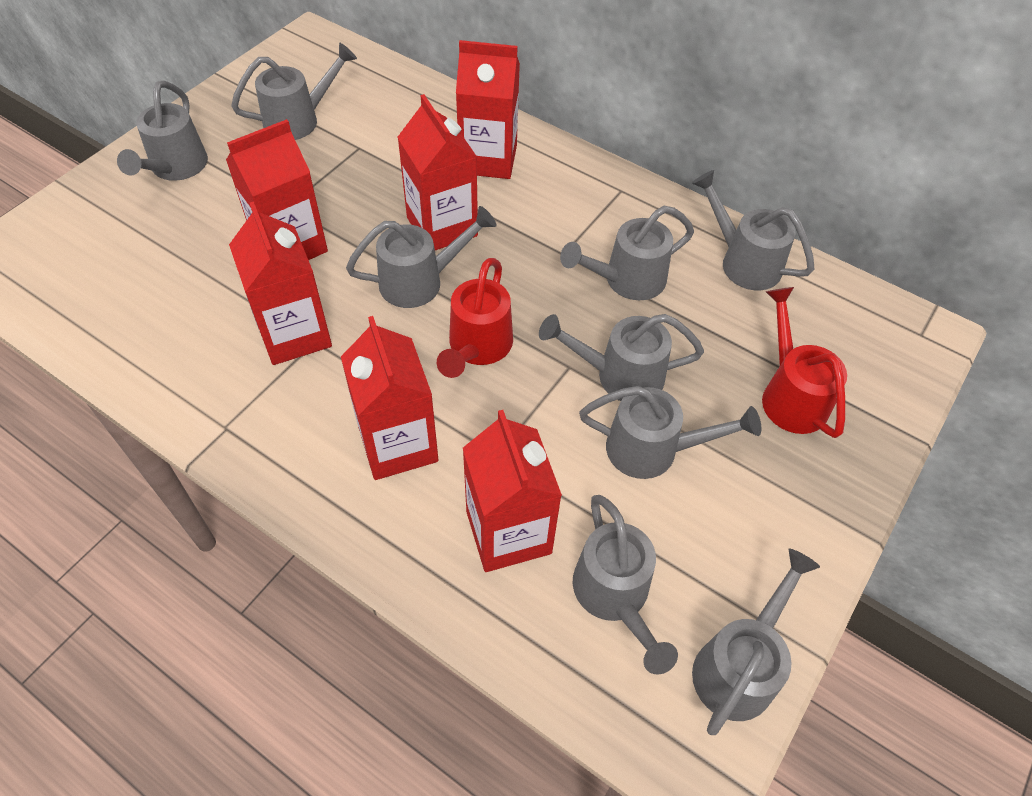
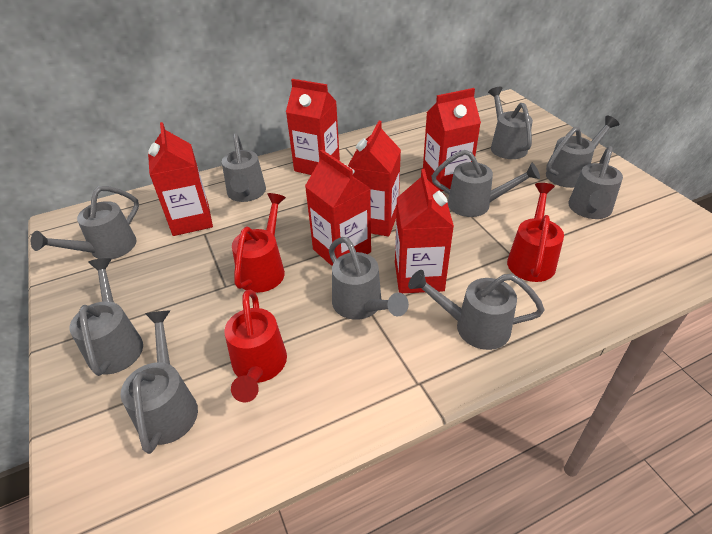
grey watering can: [117,81,208,181] [231,42,357,140] [346,206,497,308] [539,314,704,401] [560,206,694,300] [573,495,678,675] [579,386,762,479] [692,170,814,290] [692,549,820,735] = 9 -> [31,186,139,259] [70,258,143,376] [120,311,198,454] [222,133,266,202] [329,237,409,320] [408,270,545,350] [431,150,540,217] [488,87,533,159] [546,115,620,188] [568,146,623,219] = 10
red watering can: [437,258,513,378] [762,287,847,438] = 2 -> [224,290,287,402] [232,193,286,293] [507,183,564,282] = 3

